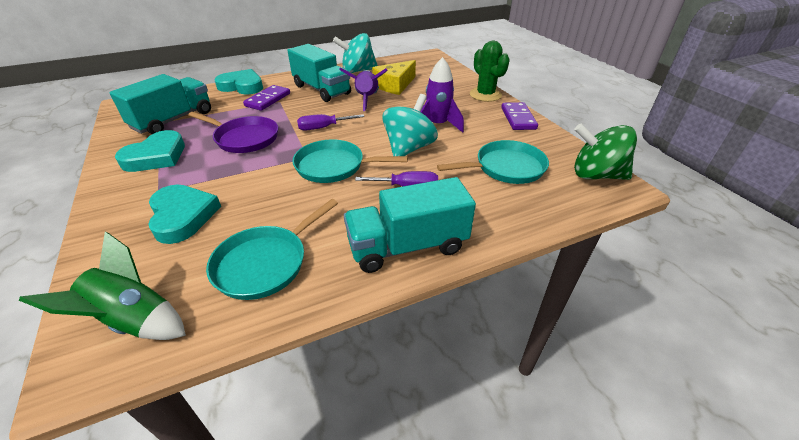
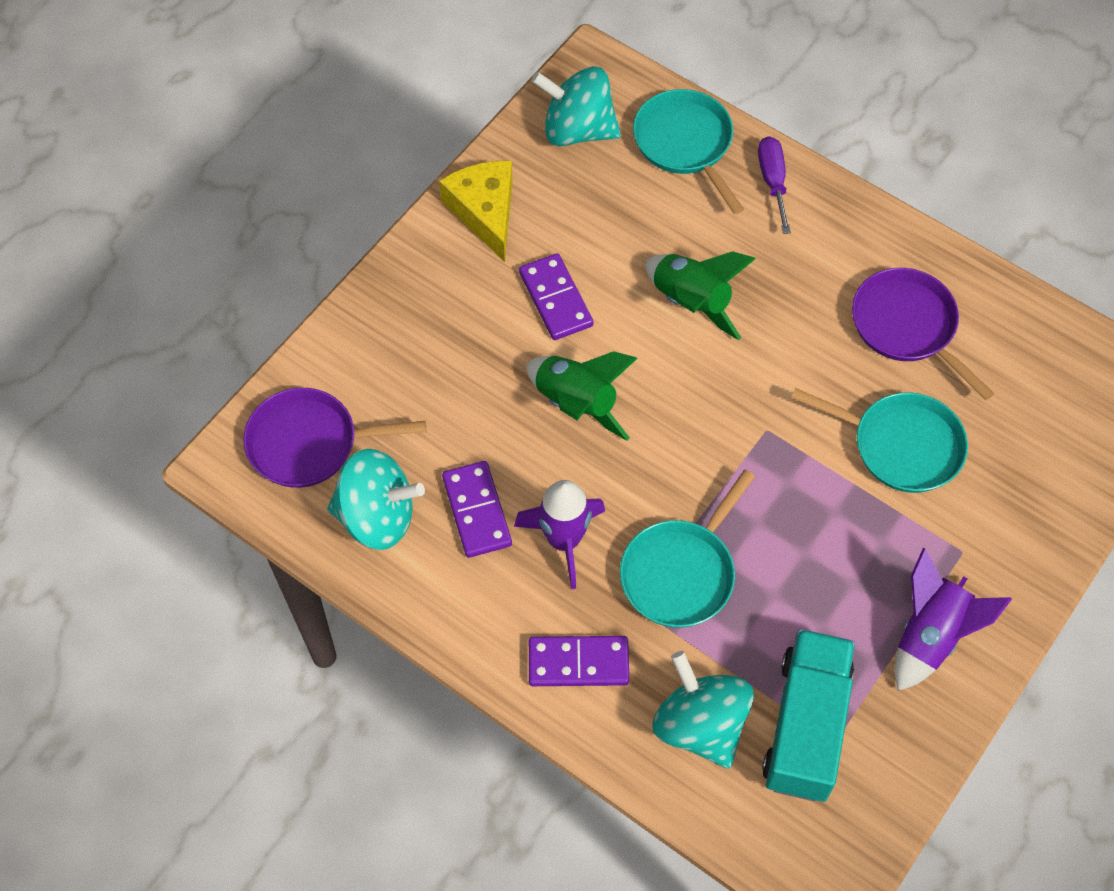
green cactus: [470,41,510,102] = 1 -> none = 0
green rocket: [19,232,186,340] = 1 -> [526,351,638,441] [645,251,756,340] = 2
green spinning top: [574,124,637,180] = 1 -> none = 0
purple domino: [243,85,290,111] [501,102,538,130] = 2 -> [442,461,512,558] [519,253,593,340] [529,636,629,686] = 3
purple pan: [188,112,278,153] = 1 -> [243,388,426,488] [852,268,995,401] = 2
purple screwdriver: [297,114,364,131] [355,171,438,187] = 2 -> [758,136,791,234] = 1
turquoise heart: [115,130,185,172] [148,185,221,244] [215,69,263,94] = 3 -> none = 0
turquoise spinning top: [333,33,378,73] [382,94,438,156] = 2 -> [327,449,425,550] [531,66,621,146] [652,651,754,768] = 3
turquoise truck: [109,74,211,134] [287,44,351,102] [344,177,476,273] = 3 -> [762,629,855,802] = 1

